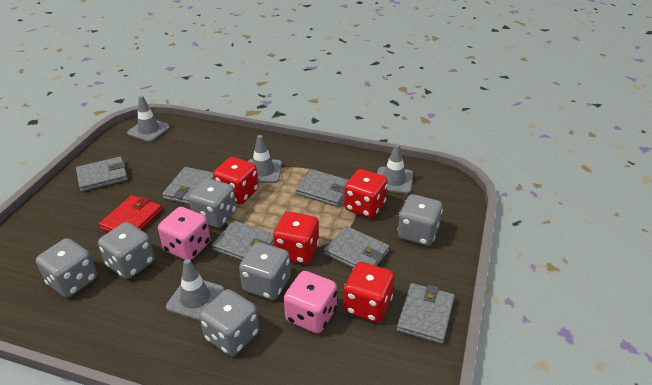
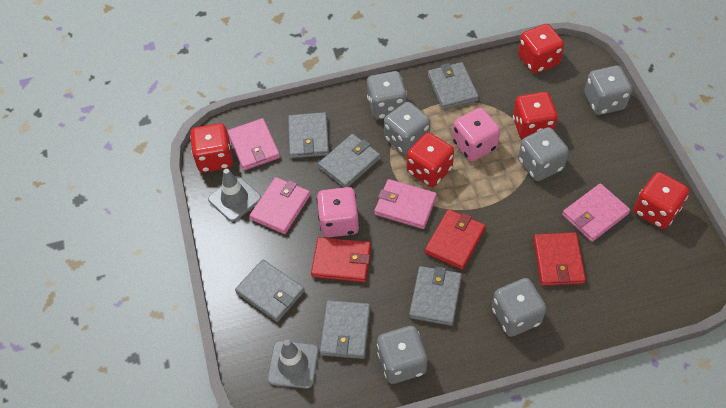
grey traffic cone: [127,96,170,142] [166,259,224,321] [248,135,282,183] [377,144,413,194] = 4 -> [208,169,261,222] [267,339,319,389] = 2
pink wallet: none = 0 -> [227,118,280,171] [249,177,310,234] [374,179,437,229] [562,183,630,242] = 4
red dice: [213,157,258,204] [273,211,319,264] [344,169,388,218] [344,262,394,322] = 4 -> [190,123,233,173] [407,132,454,187] [513,92,558,140] [518,24,564,74] [634,172,689,229] = 5
red wallet: [99,195,162,232] = 1 -> [311,237,371,282] [425,209,485,270] [533,232,586,286] = 3

